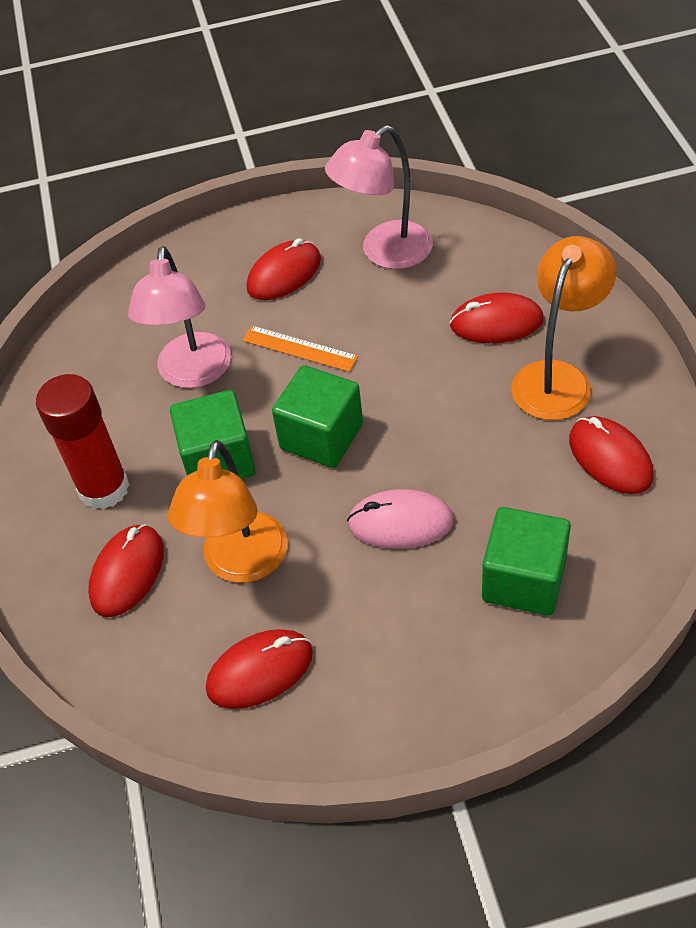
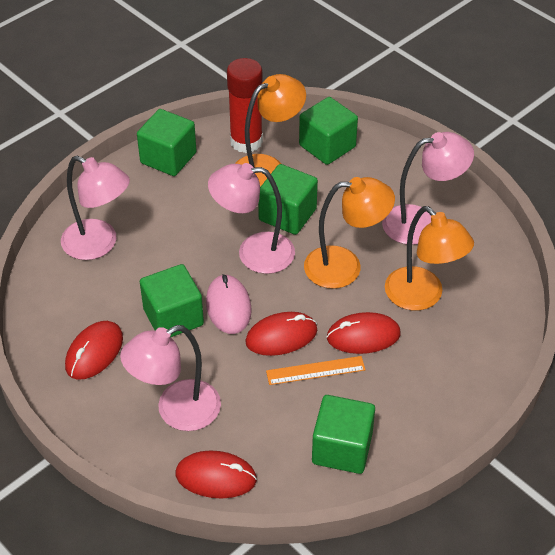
green cube: [170,390,256,479] [272,365,363,468] [482,507,571,616] = 3 -> [137,109,197,176] [140,264,204,337] [258,164,318,235] [299,97,358,165] [312,395,375,474] = 5
orange lamp: [168,440,288,583] [511,236,616,420] = 2 -> [235,74,306,187] [304,177,395,289] [385,206,474,311] = 3
pink lamp: [128,246,231,388] [325,125,433,269] = 2 -> [61,155,130,260] [120,325,221,431] [208,163,295,274] [382,132,474,245] = 4
red mouse: [88,524,164,617] [206,629,313,709] [246,238,321,300] [449,292,544,343] [569,416,654,494] = 5 -> [65,321,123,380] [176,450,257,499] [245,312,317,356] [327,312,400,354] = 4

